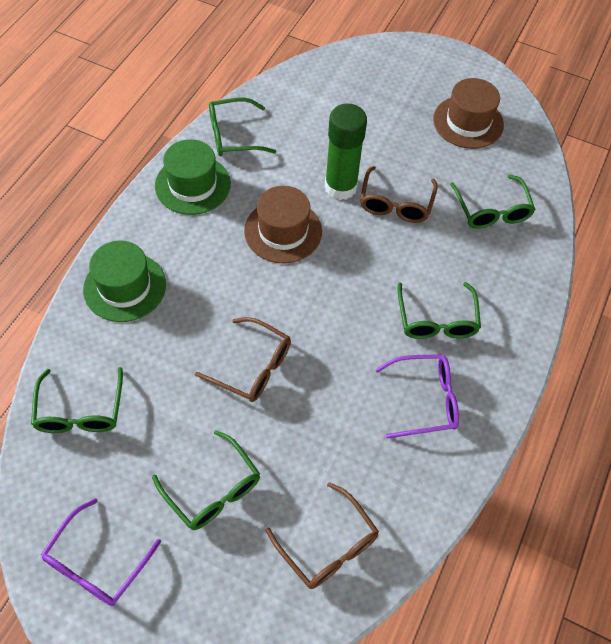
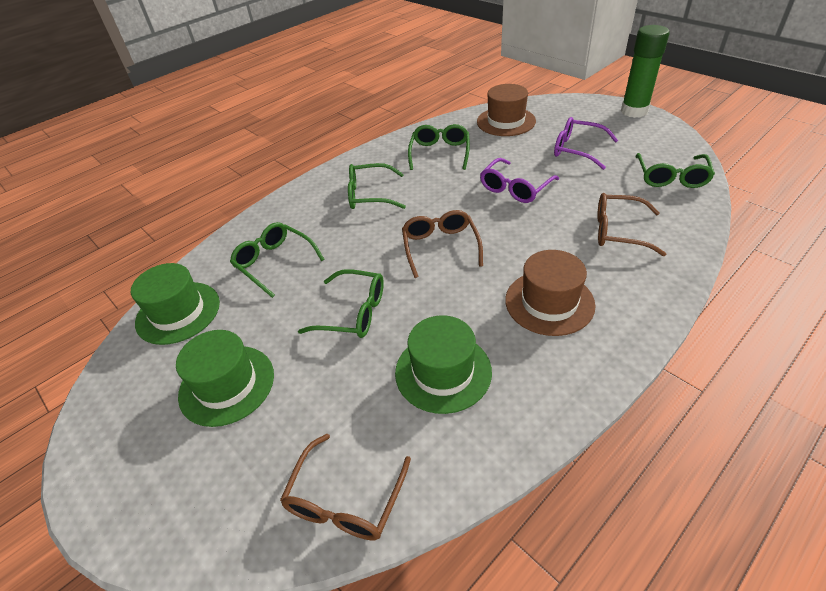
green hat: [83,241,166,322] [155,139,231,215] = 2 -> [131,263,220,345] [176,330,274,427] [395,315,492,414] = 3

